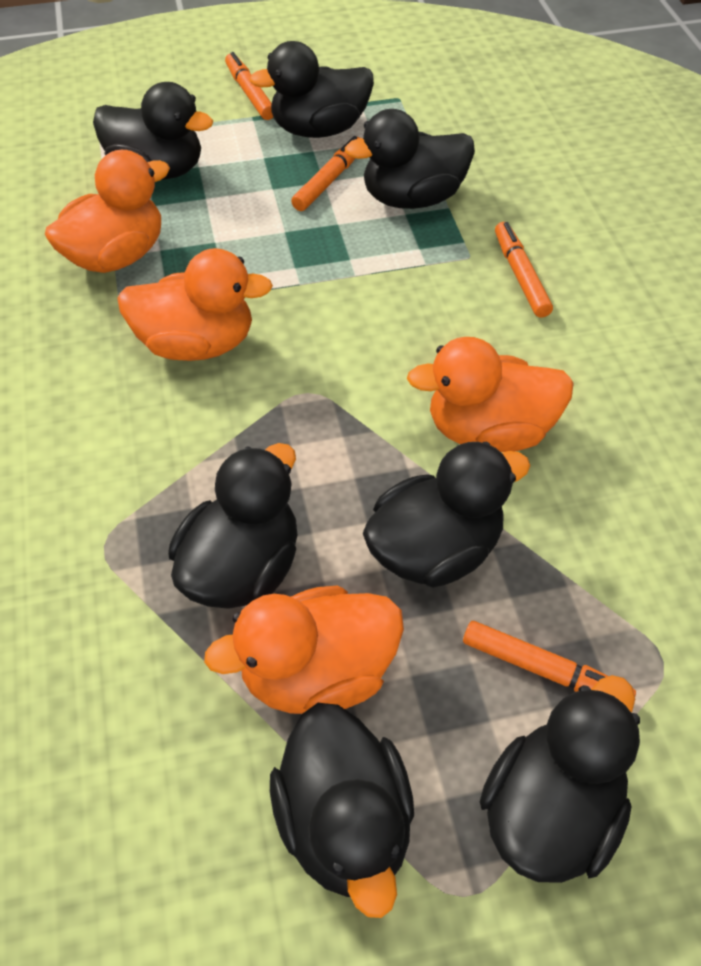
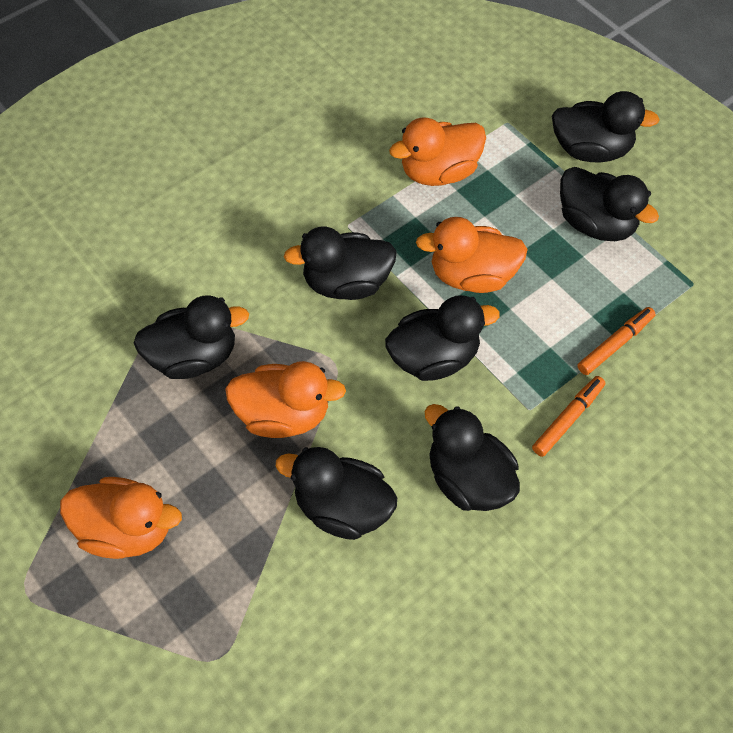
orange marker: [225,52,273,120] [291,136,360,211] [463,621,636,696] [495,222,553,318] = 4 -> [532,376,605,457] [577,307,655,375] = 2

